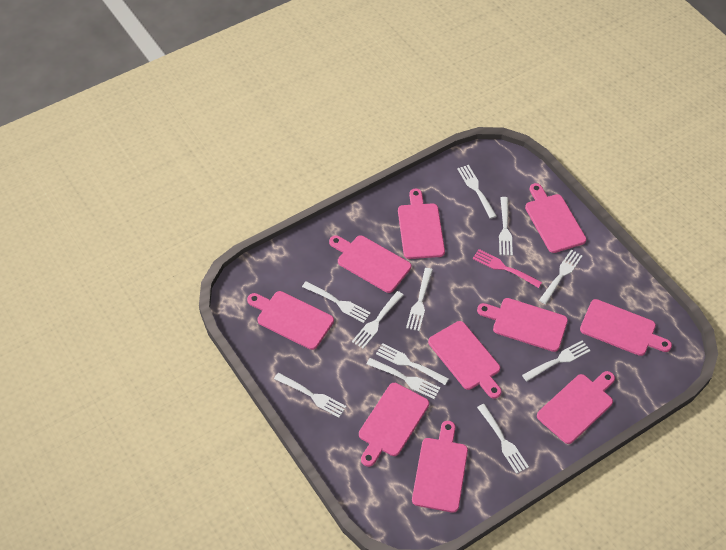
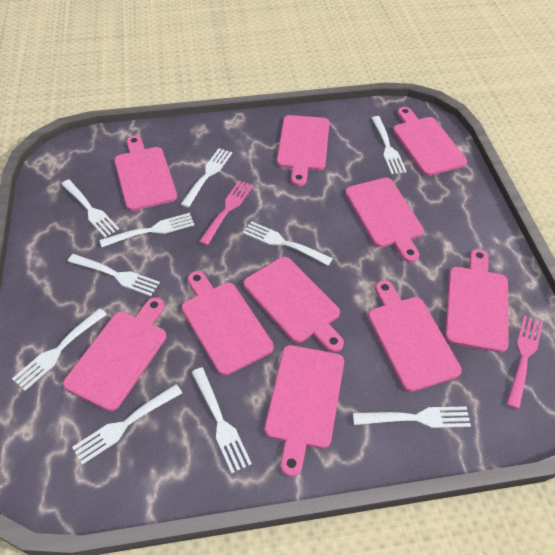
pink fork: [472,249,542,288] = 1 -> [199,180,253,245] [507,316,543,409] = 2
white fork: [274,373,347,418] [302,281,371,323] [352,291,404,349] [366,358,440,399] [376,343,449,385] [406,268,433,331] [457,165,497,219] [477,404,529,474] [499,197,513,256] [522,340,591,381] [539,250,583,304] = 11 -> [12,308,107,391] [61,179,119,237] [68,254,160,296] [72,384,182,465] [100,213,194,247] [180,148,232,208] [191,367,252,473] [243,221,333,266] [353,406,471,428] [371,116,407,174] = 10

